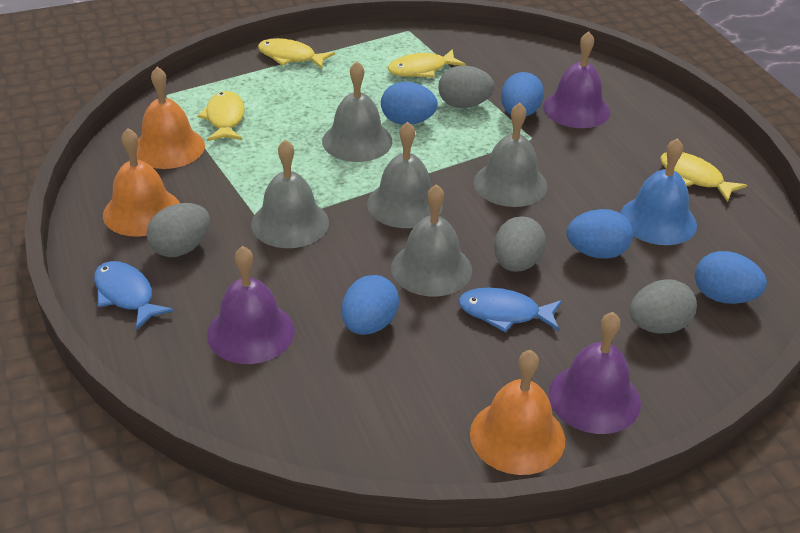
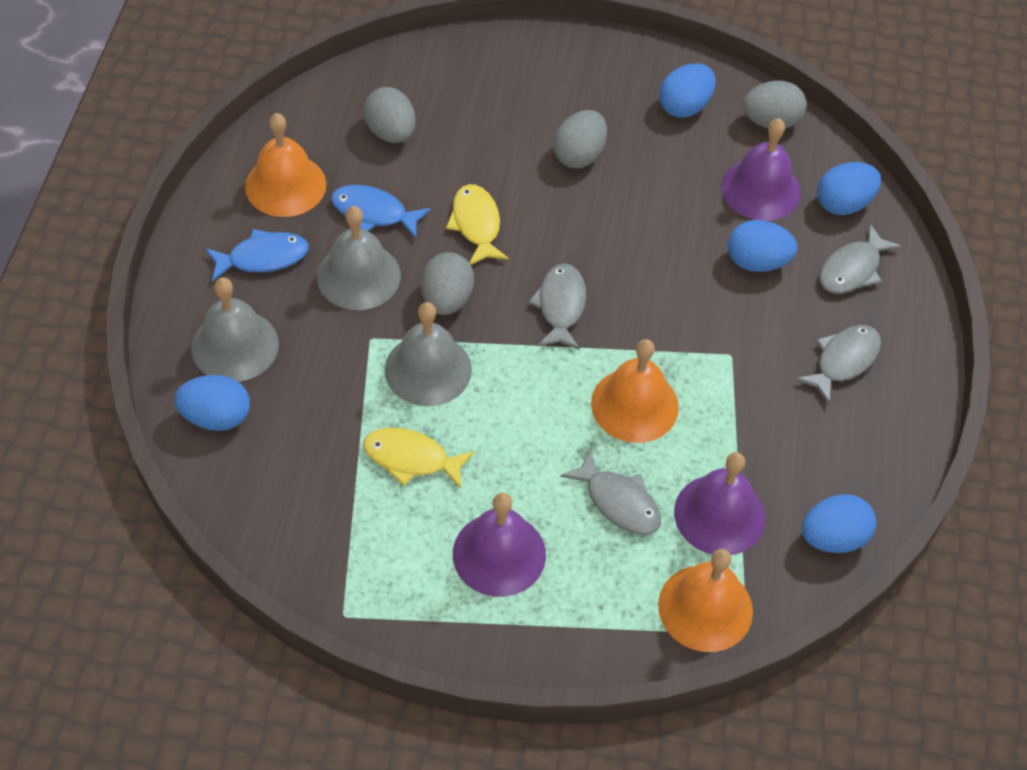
blue bell: [620,138,697,245] = 1 -> none = 0
grey bell: [251,139,329,248] [322,61,392,162] [367,122,443,228] [391,184,472,296] [474,103,547,207] = 5 -> [192,277,279,382] [317,206,401,310] [385,302,472,407] = 3
grey fish: none = 0 -> [528,263,586,350] [560,449,661,535] [795,325,881,404] [819,224,902,294] = 4
yellow fish: [197,91,245,141] [258,38,335,69] [388,49,466,78] [660,152,747,202] = 4 -> [363,428,475,489] [446,184,509,265] = 2

